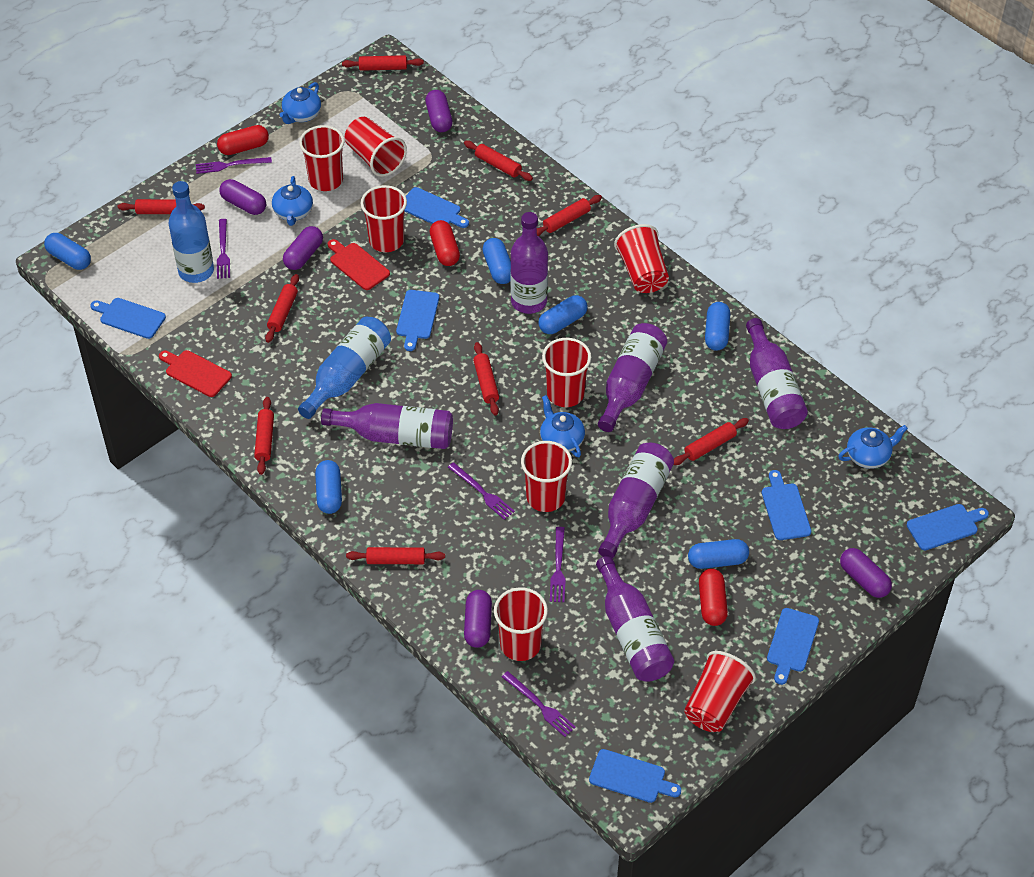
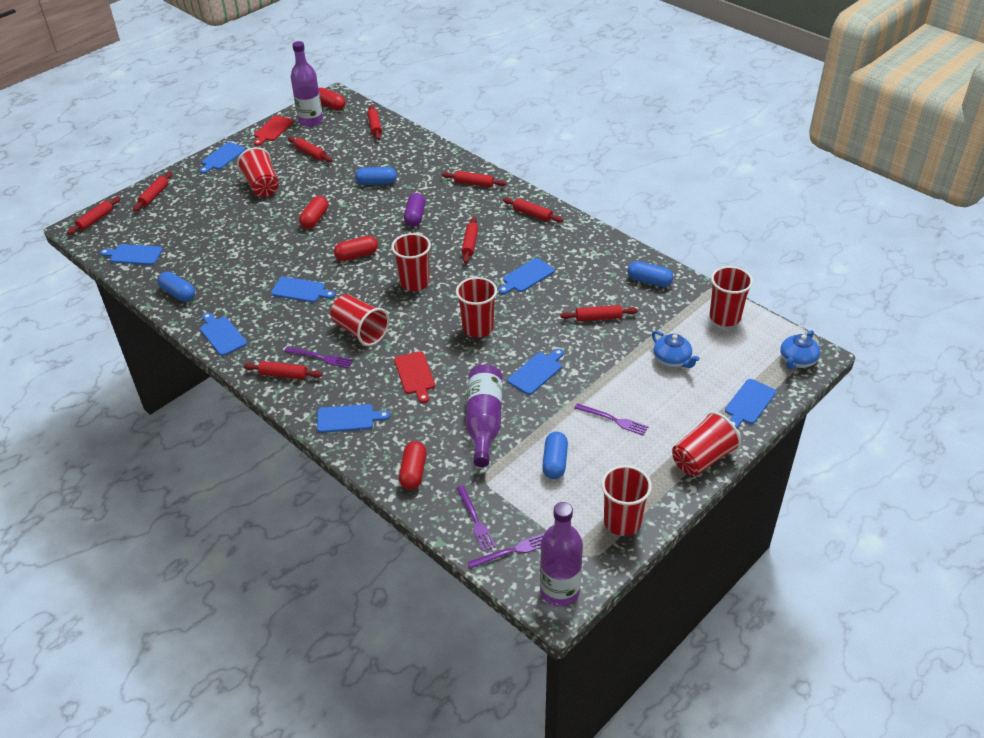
blue bottle: [168,181,214,283] [298,316,391,419] = 2 -> none = 0
blue capsule: [44,233,91,270] [315,460,342,514] [483,238,511,284] [538,295,588,334] [688,539,749,569] [705,302,730,351] = 6 -> [158,272,195,302] [355,167,397,185] [542,432,568,479] [627,261,673,287] = 4
blue cutting board: [90,298,166,339] [396,290,439,351] [404,187,469,228] [589,749,681,803] [762,470,811,540] [767,608,819,685] [907,504,989,550] = 7 -> [100,244,163,265] [200,142,246,174] [200,313,247,356] [271,277,335,302] [317,404,390,433] [499,258,554,294] [507,349,564,395] [725,379,776,428] = 8
blue teapot: [272,176,313,226] [279,82,321,124] [540,395,585,457] [838,425,908,469] = 4 -> [652,331,700,368] [780,330,820,369] = 2
purple bottle: [321,403,453,449] [511,212,548,314] [596,556,674,682] [598,323,667,432] [598,443,674,558] [746,318,808,429] = 6 -> [291,41,323,127] [466,364,502,467] [540,502,583,607] = 3
purple capsule: [219,179,266,215] [283,226,323,270] [425,90,453,132] [464,590,492,648] [840,548,892,598] = 5 -> [404,193,425,226] = 1
purple fork: [196,157,272,174] [217,219,230,279] [448,462,515,520] [502,671,576,737] [550,527,566,602] = 5 -> [284,347,353,368] [456,486,496,551] [468,533,545,569] [574,403,648,436] = 4
red capsule: [217,125,269,155] [429,220,460,266] [699,569,728,626] = 3 -> [299,196,328,228] [318,88,345,110] [334,236,378,261] [399,441,427,490] = 4
red cup: [299,125,345,191] [345,117,407,177] [361,185,407,252] [494,587,548,661] [521,441,572,512] [542,338,591,407] [614,224,669,293] [684,651,756,732] = 8 -> [237,147,279,197] [330,294,389,346] [391,233,431,291] [456,277,497,337] [601,465,652,536] [672,412,741,476] [709,266,753,326] = 7

